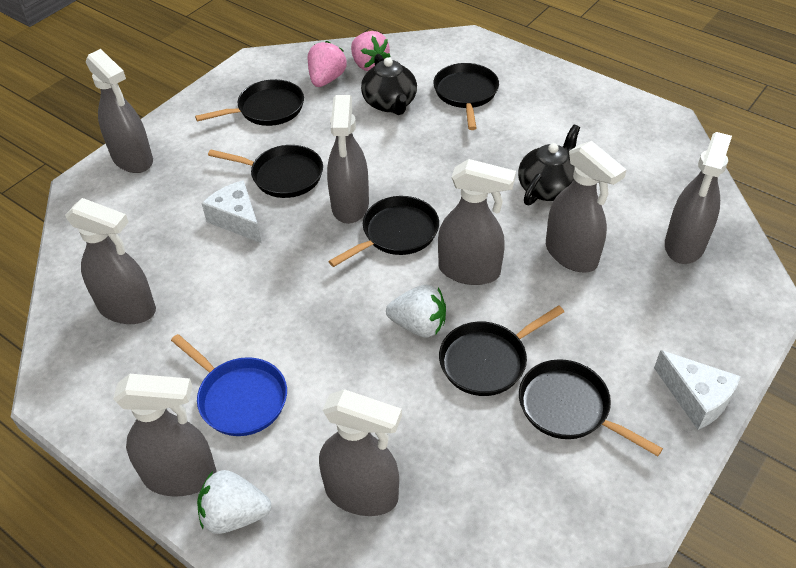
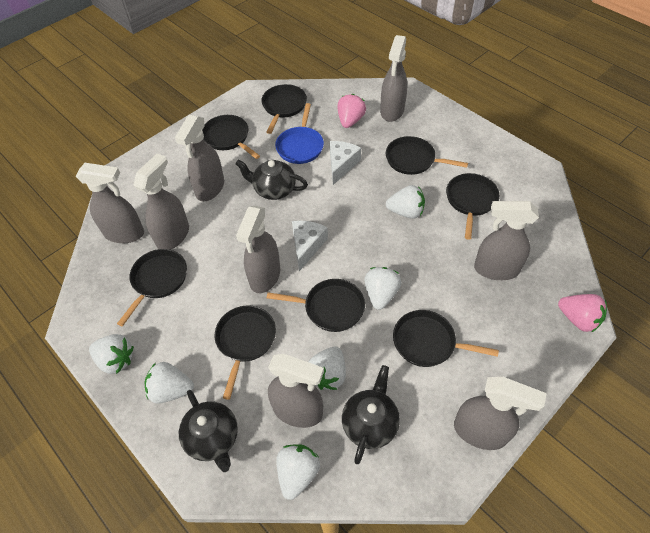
black pan: [195,79,304,126] [208,145,323,198] [328,196,439,267] [433,63,499,130] [439,305,564,396] [519,359,663,456] = 6 -> [117,249,187,326] [202,115,260,159] [215,305,276,400] [261,84,307,134] [267,279,365,332] [386,136,468,175] [393,310,499,367] [446,173,500,240] = 8
black teapot: [361,54,417,115] [518,125,580,205] = 2 -> [179,390,238,472] [235,160,308,200] [342,365,400,464] = 3
white strawberry: [197,470,271,534] [386,285,446,337] = 2 -> [89,334,134,374] [145,362,194,404] [276,444,320,500] [308,346,346,390] [364,267,401,310] [386,185,425,219] = 6

